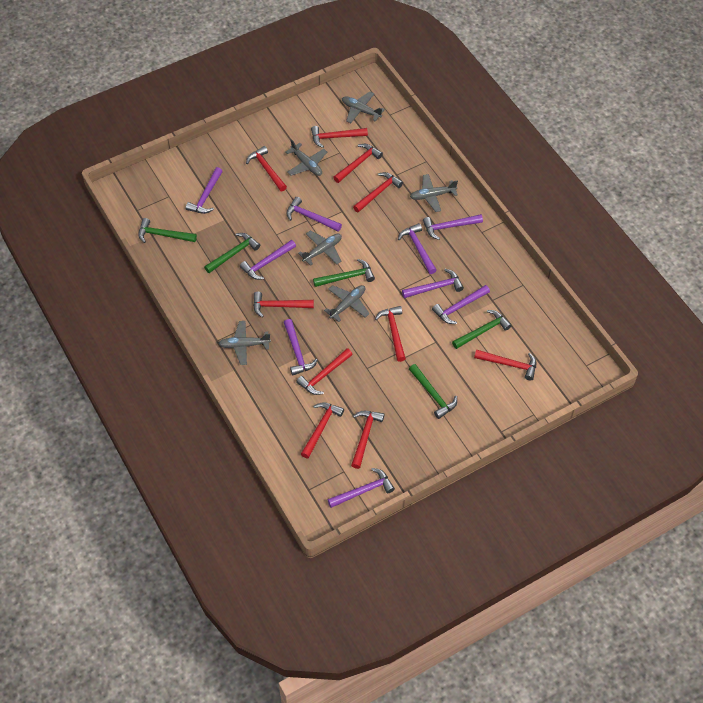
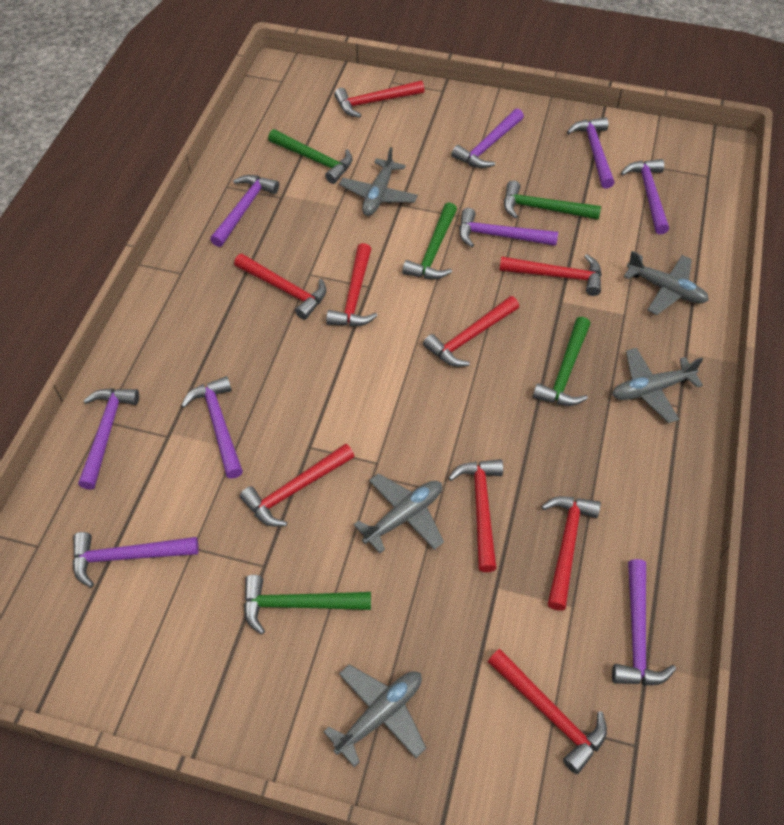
grey plane: [218,321,271,365] [286,139,327,176] [298,230,342,266] [324,285,370,322] [342,91,385,123] [410,174,458,212] = 6 -> [324,664,426,767] [339,147,418,216] [354,473,444,553] [612,348,703,423] [624,251,709,315] = 5
red hammer: [246,146,287,192] [253,292,314,318] [296,348,353,395] [301,402,344,458] [311,126,368,148] [333,144,383,183] [351,411,384,469] [353,172,403,213] [375,306,406,362] [474,349,536,381] = 10 -> [234,254,326,320] [240,444,355,527] [326,243,377,327] [334,80,425,118] [423,296,519,367] [448,459,503,572] [488,649,607,774] [499,254,602,296] [541,496,601,611] = 9

